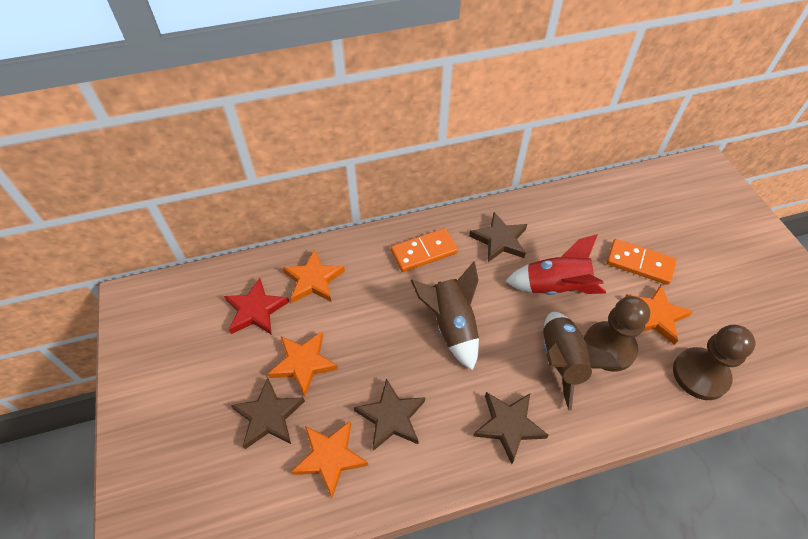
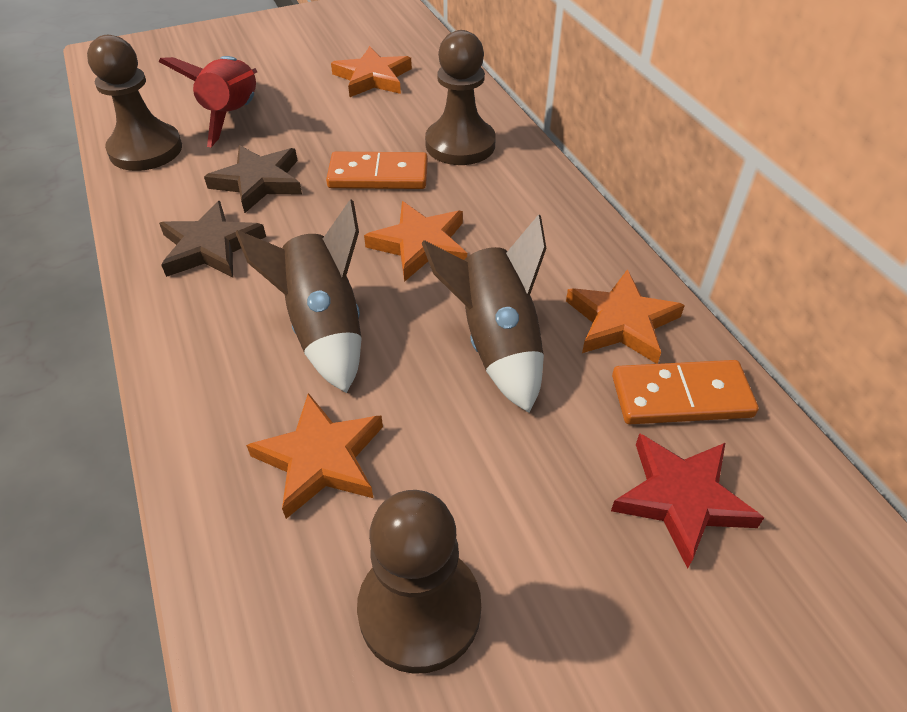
brown pawn: [584,296,650,372] [673,324,756,400] = 2 -> [87,35,182,171] [357,490,481,674] [425,30,496,165] = 3
brown star: [231,378,305,449] [354,378,425,451] [469,212,527,262] [473,392,549,464] = 4 -> [159,201,266,278] [204,145,302,213] = 2

